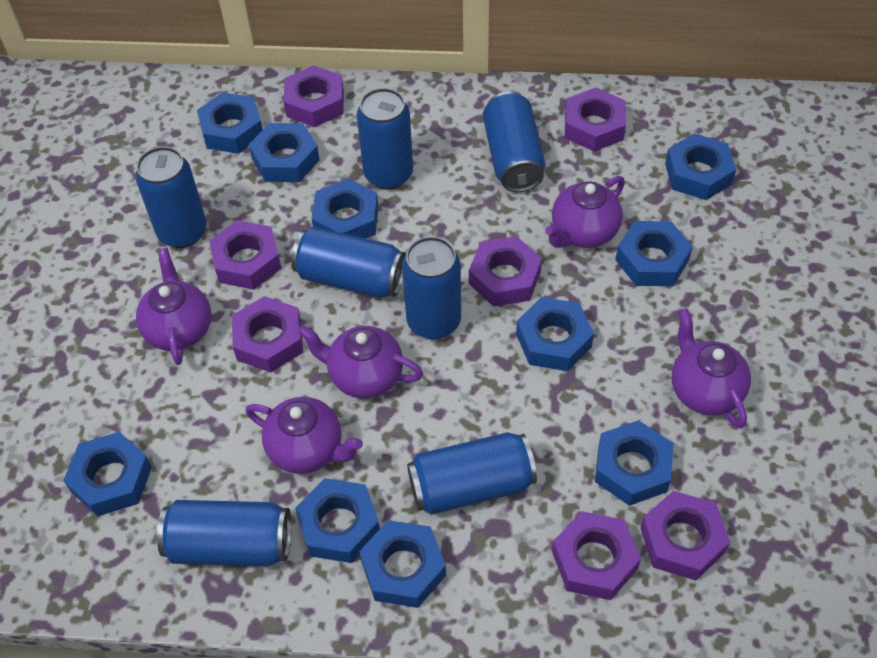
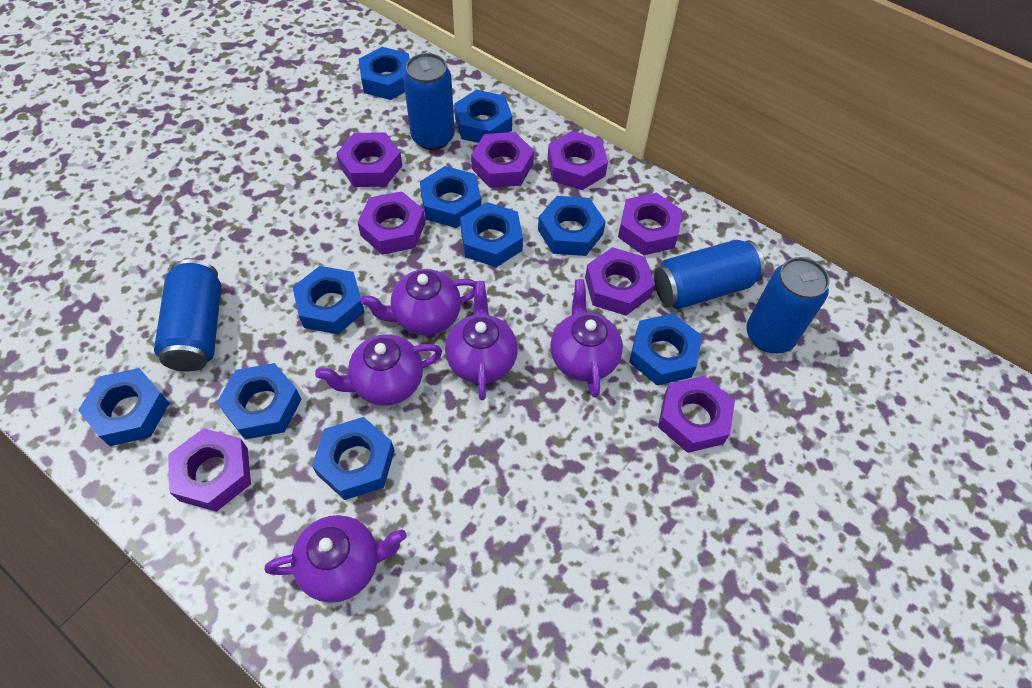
blue can: [135,146,207,248] [157,500,291,566] [291,227,406,298] [357,88,413,189] [402,236,461,339] [407,432,537,515] [483,91,546,192] = 7 -> [154,259,221,371] [403,53,455,150] [654,240,765,309] [746,257,830,353] = 4
purple nut: [209,220,281,290] [232,296,303,372] [284,65,344,127] [469,236,542,307] [552,511,641,600] [565,88,626,152] [641,491,730,581] = 7 -> [168,428,251,512] [336,132,402,187] [357,191,425,255] [471,132,534,188] [548,131,608,190] [585,247,655,316] [618,193,683,256] [658,376,735,453] = 8

